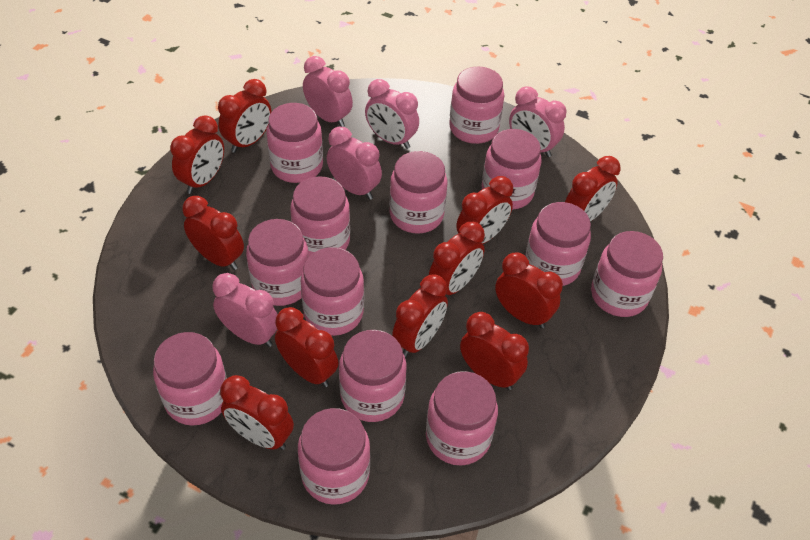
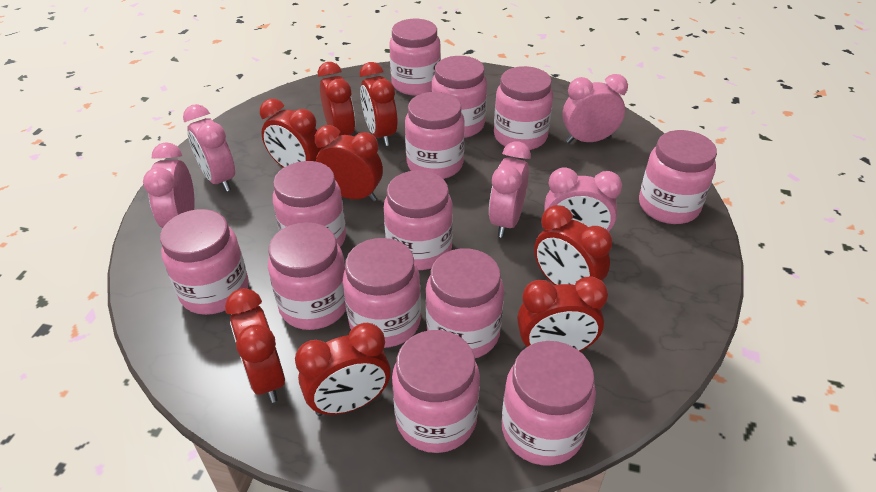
red clock: [170,115,224,194] [182,196,244,270] [218,79,271,153] [220,375,294,450] [275,307,338,387] [392,274,448,358] [429,221,485,295] [456,176,513,244] [460,312,529,390] [495,252,563,328] [565,156,620,221] = 11 -> [225,288,285,403] [260,99,322,168] [295,323,391,416] [315,125,383,202] [318,62,355,136] [360,62,397,146] [517,276,608,351] [534,205,612,285] = 8

